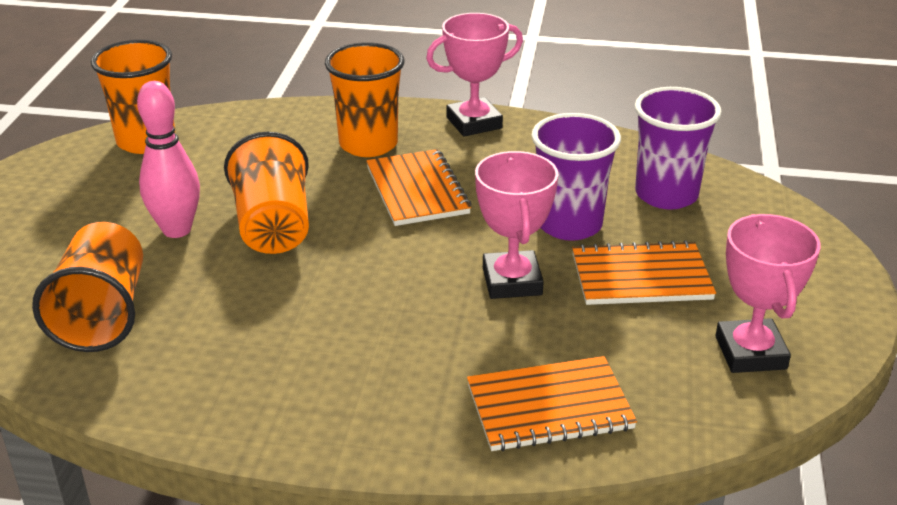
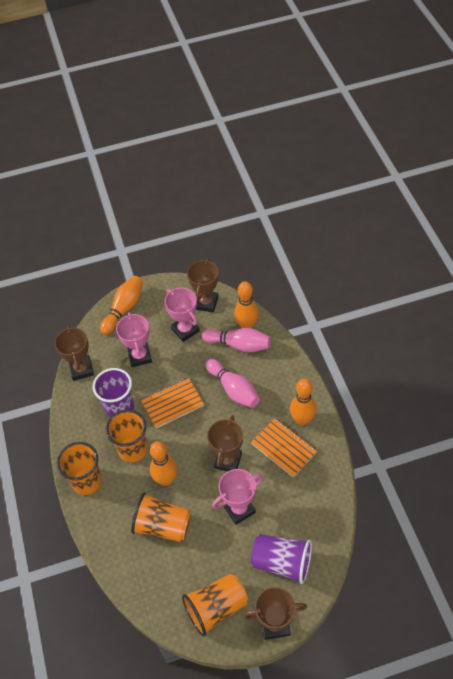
brown trophy: none = 0 -> [54,325,94,381] [187,258,219,312] [207,415,243,471] [243,587,307,640] = 4
orange bowling pin: none = 0 -> [100,276,143,335] [150,441,177,486] [234,281,259,328] [290,379,316,425] = 4
orange notebook: [366,149,472,226] [467,356,637,451] [572,240,716,305] = 3 -> [141,377,204,428] [251,418,318,477] = 2
pink bowling pin: [137,81,200,238] = 1 -> [202,328,271,353] [205,359,260,408] = 2

